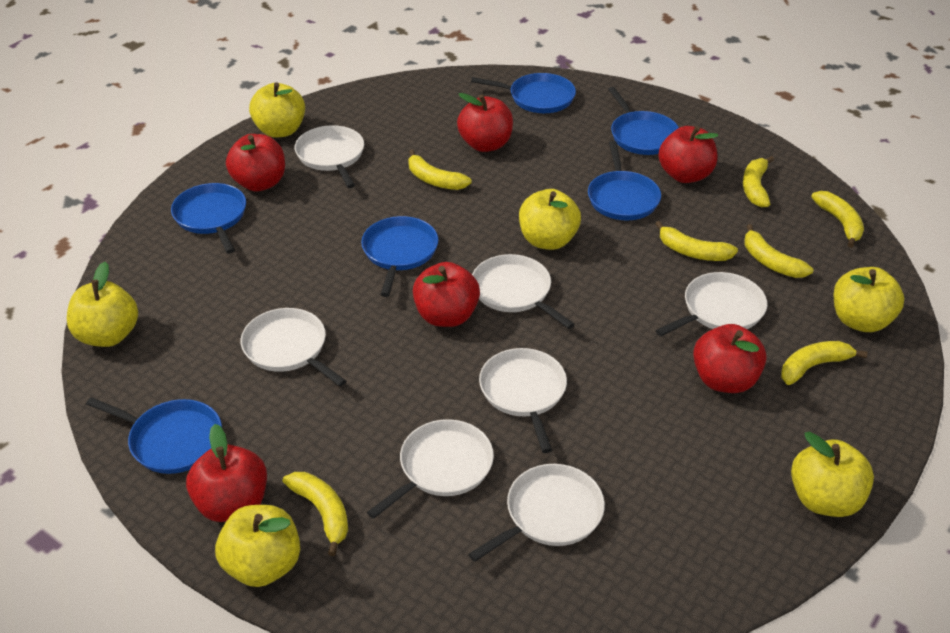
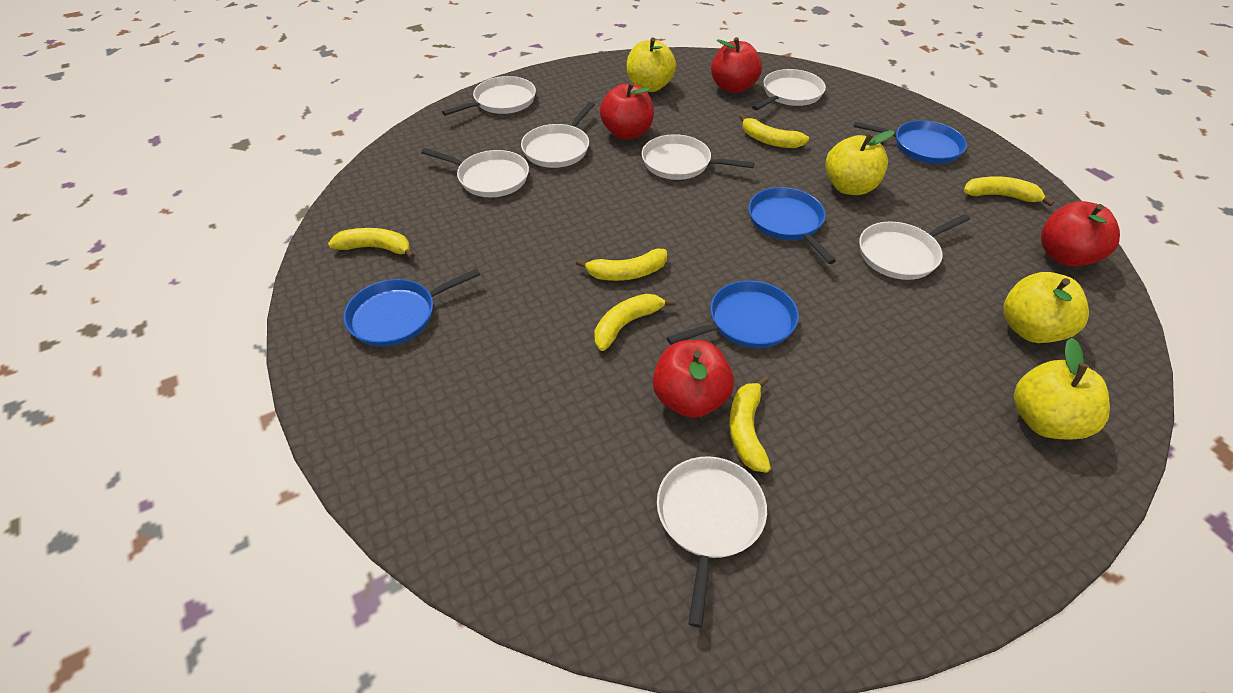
blue pan: [86,397,222,474] [171,183,246,253] [361,216,438,297] [471,73,576,113] [588,141,661,220] [608,87,679,155] = 6 -> [344,268,480,347] [667,280,799,348] [748,187,836,264] [854,120,967,164] = 4
red apple: [186,424,267,522] [226,134,285,191] [413,262,480,327] [457,93,513,152] [658,126,718,183] [693,324,767,393] = 6 -> [600,82,654,140] [653,340,734,418] [711,37,762,93] [1041,201,1120,267] = 4
yellow apple: [67,262,138,347] [215,505,300,587] [249,82,305,138] [519,189,581,250] [791,432,874,517] [834,267,904,332] = 6 -> [627,37,676,92] [825,130,895,195] [1003,272,1089,343] [1014,338,1110,440] = 4
yellow banana: [283,472,348,556] [408,150,472,190] [655,221,738,261] [743,156,774,207] [745,224,813,278] [781,341,867,385] [811,191,864,248] = 7 -> [328,228,415,259] [576,249,667,281] [594,294,676,351] [729,376,771,473] [740,114,809,148] [964,176,1055,206] = 6

